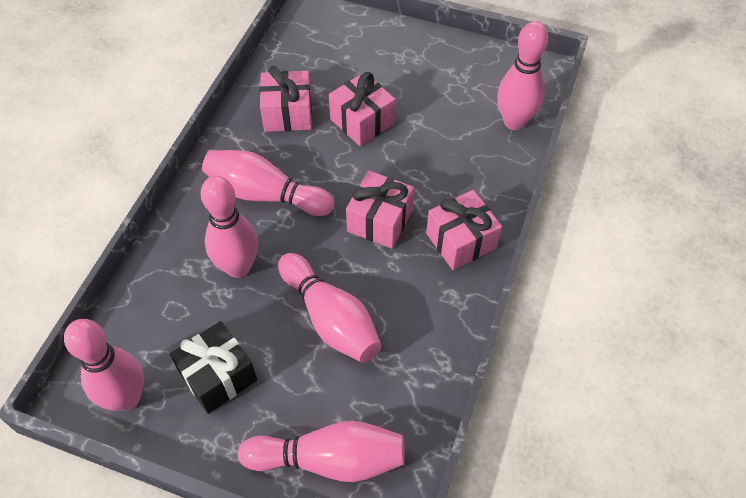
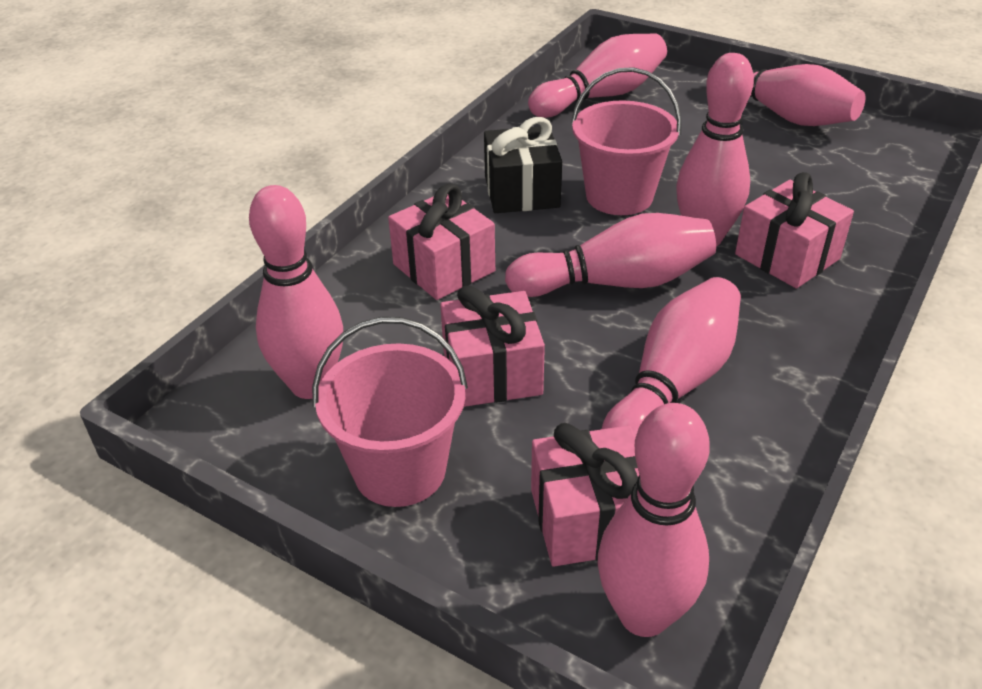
pink bowling pin: [64,319,144,411] [200,176,258,278] [202,150,334,216] [238,421,405,482] [278,253,381,363] [497,21,548,130] = 6 -> [249,185,343,399] [505,213,716,297] [528,33,667,118] [598,403,710,637] [602,277,741,438] [676,53,754,247] [708,64,865,126] = 7
pink bucket: none = 0 -> [312,317,468,507] [571,67,681,215] = 2

